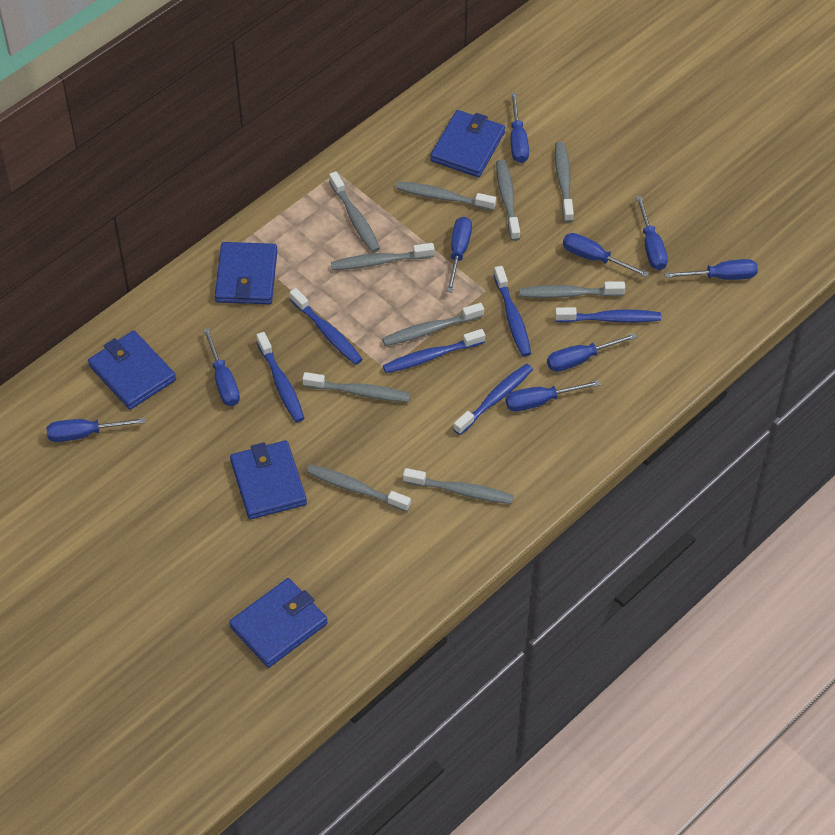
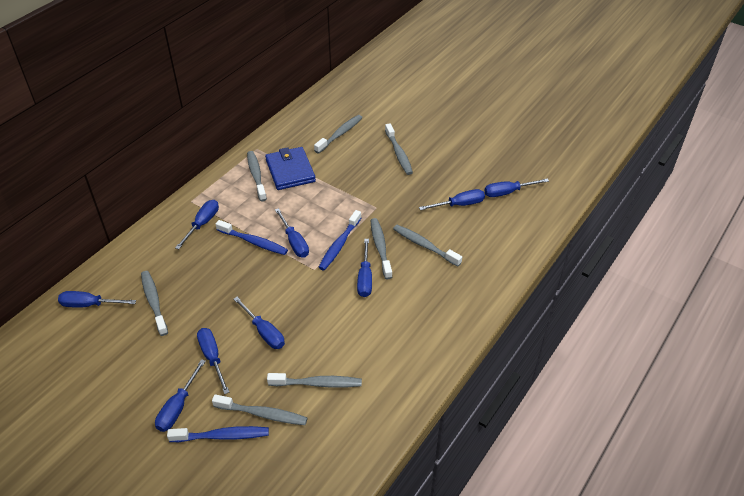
blue toothbrush: [256,332,305,422] [289,288,363,365] [383,329,485,373] [453,363,533,435] [494,266,531,357] [555,307,661,323] = 6 -> [167,426,269,442] [216,220,288,255] [318,210,361,270] = 3
blue wallet: [88,330,176,410] [215,242,277,304] [229,578,328,668] [230,440,307,519] [430,110,505,177] = 5 -> [265,147,316,190] = 1
grey toothbrush: [302,372,410,402] [306,464,411,512] [329,171,380,253] [331,243,435,270] [382,303,484,346] [396,181,496,211] [403,468,514,504] [496,159,520,241] [519,281,625,298] [555,142,574,223] = 10 -> [141,271,168,336] [212,394,307,425] [247,151,267,201] [267,373,362,388] [314,115,363,153] [370,218,392,279] [385,123,413,175] [393,225,462,267] = 8

